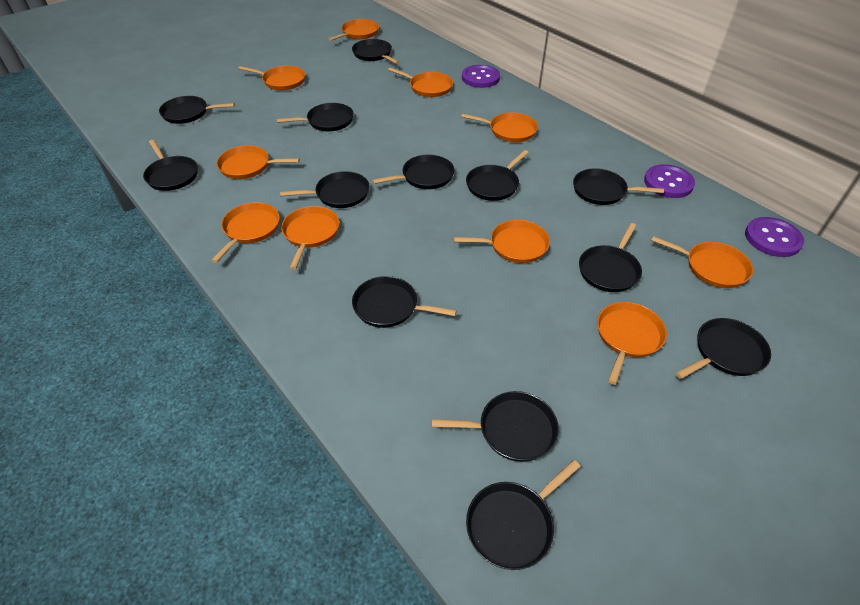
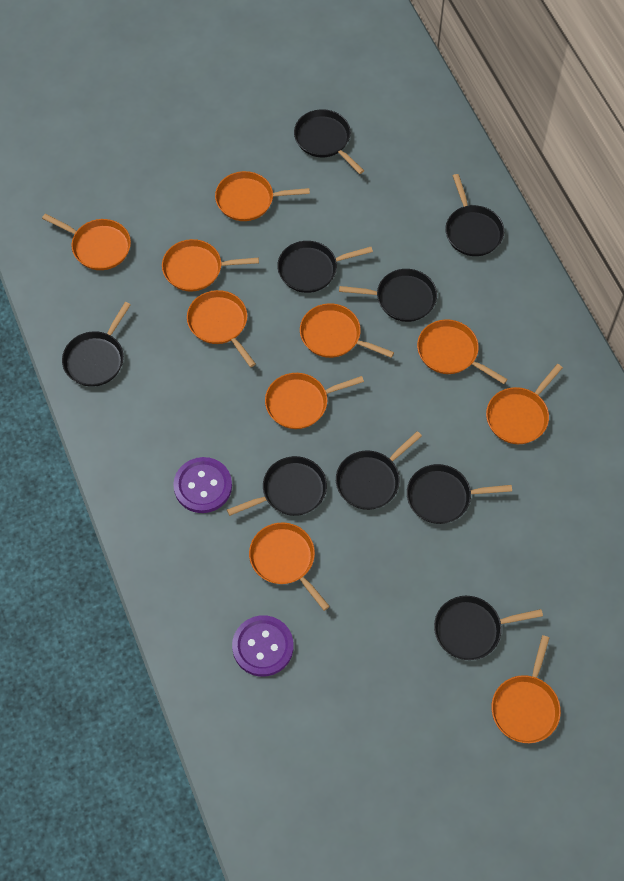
black pan: [143,140,198,191] [159,96,235,124] [277,103,354,131] [280,171,370,208] [352,39,399,64] [352,276,457,328] [372,155,454,189] [432,391,559,462] [466,150,529,201] [466,460,581,570] [573,168,664,205] [579,223,642,292] [676,318,771,379] = 13 -> [62,302,131,387] [227,456,327,516] [277,241,373,293] [294,109,364,174] [336,431,422,510] [339,269,437,322] [407,464,512,524] [434,596,543,660] [445,174,504,256] = 9
purple button: [462,65,500,88] [644,164,695,198] [745,217,804,257] = 3 -> [173,457,232,513] [232,615,293,677] = 2

